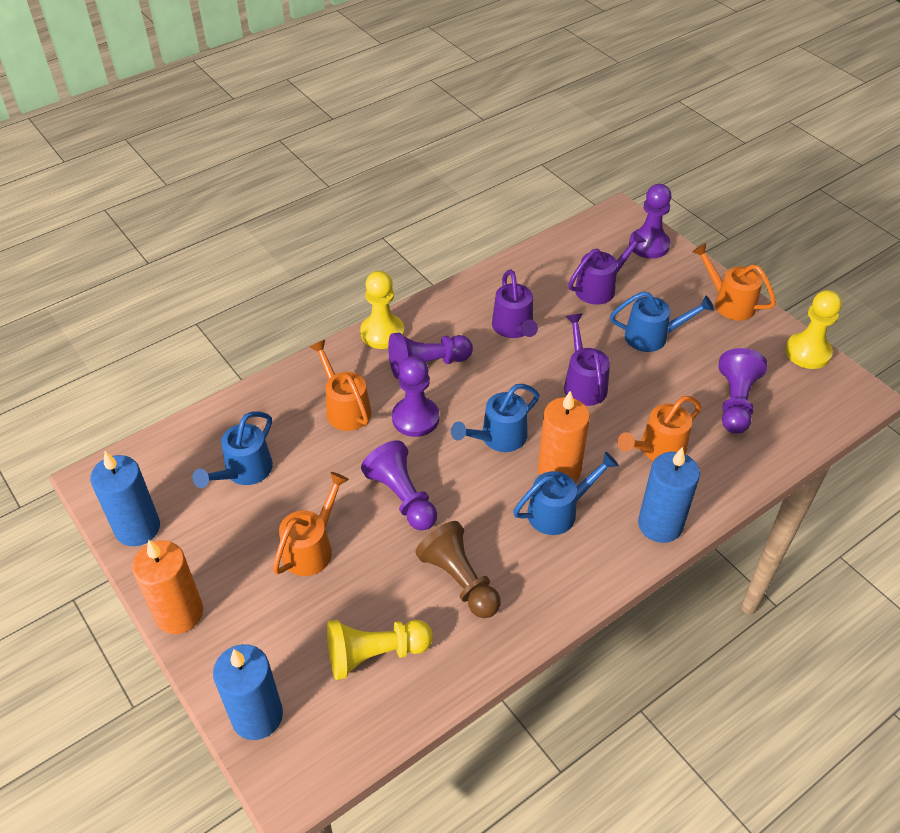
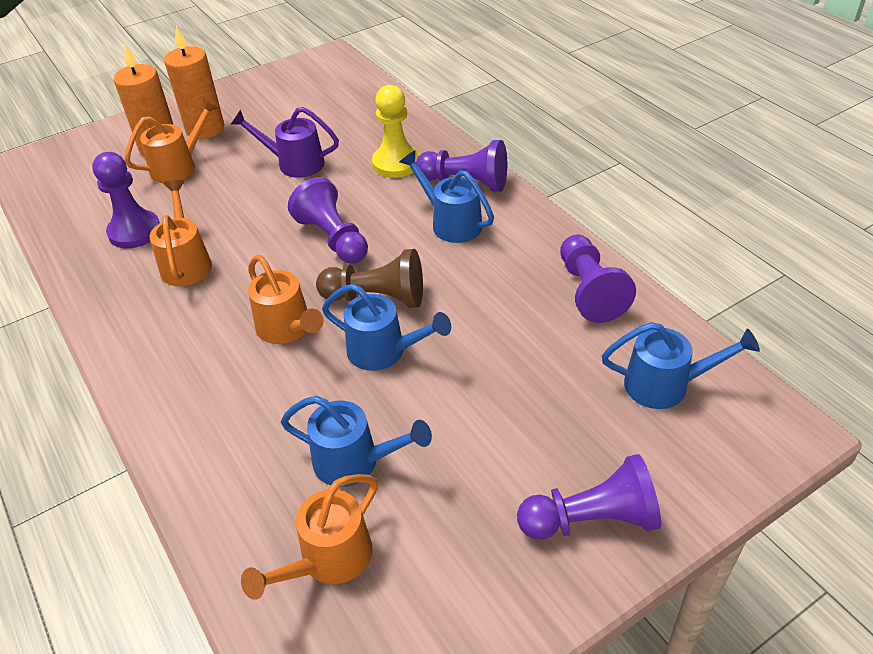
blue candle: [90,451,160,546] [213,644,283,740] [638,447,700,543] = 3 -> none = 0
purple watering can: [492,269,538,338] [564,313,610,406] [568,231,646,305] = 3 -> [230,107,339,178] = 1
yellow pawn: [327,620,433,680] [360,271,404,349] [785,290,842,369] = 3 -> [372,85,420,178] = 1

